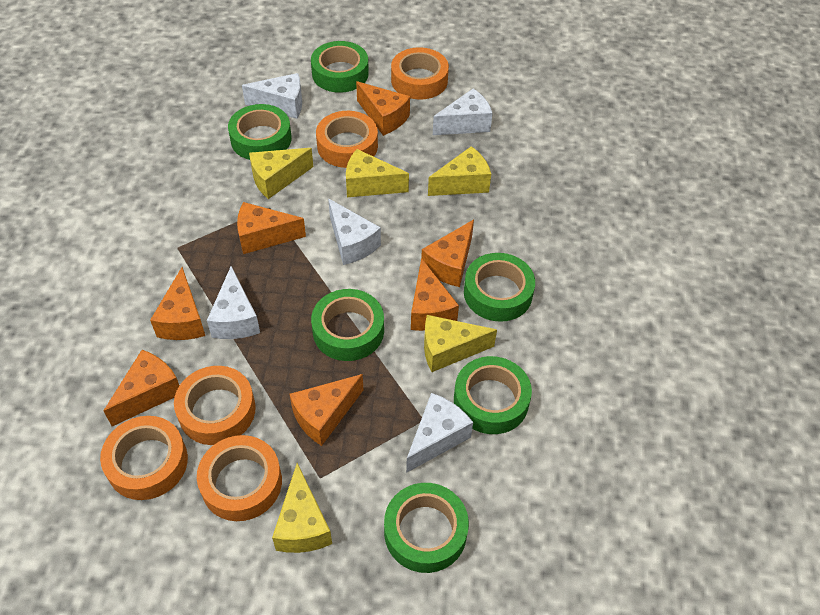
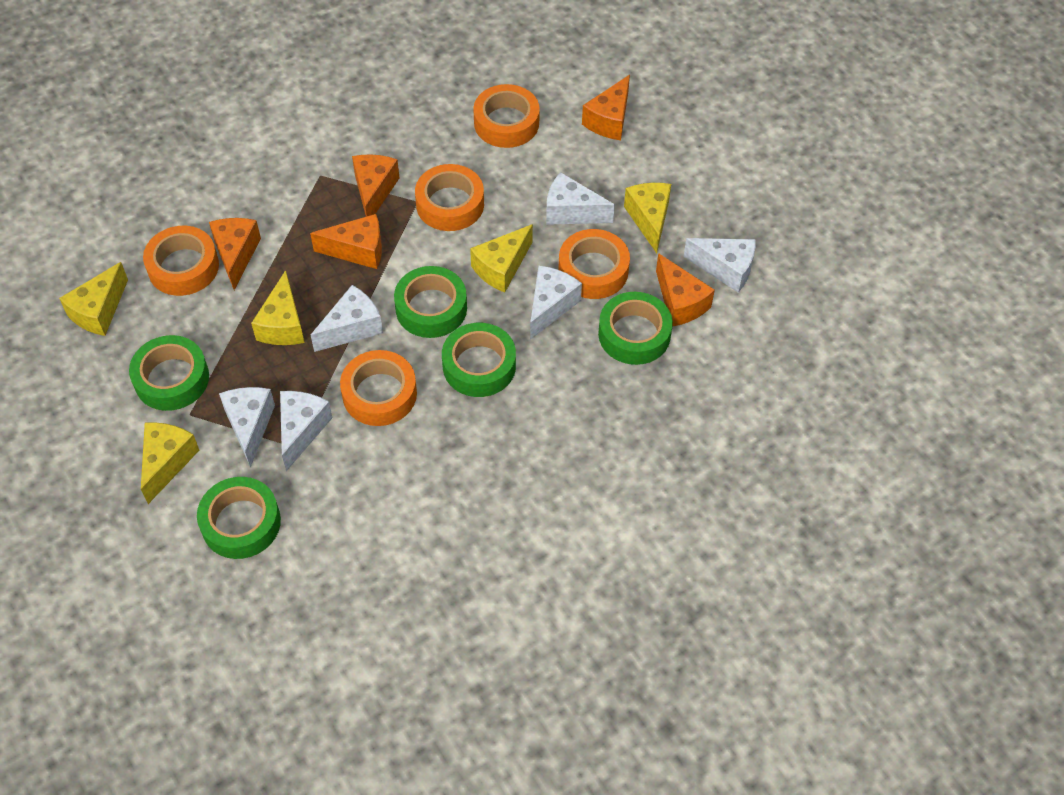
green tape: [228,104,291,160] [311,41,369,93] [311,289,384,361] [384,483,469,573] [454,356,532,434] [464,253,535,322] = 6 -> [129,335,209,411] [197,477,281,559] [394,266,467,338] [442,323,516,397] [598,292,673,365] = 5
orange cheese: [104,350,180,426] [150,267,205,340] [237,202,306,254] [289,374,363,446] [356,81,410,136] [411,258,459,331] [421,219,474,287] = 7 -> [209,218,261,290] [310,214,382,269] [352,154,399,217] [582,75,630,140] [656,253,715,327] = 5
white cheese: [207,266,260,339] [242,73,302,119] [328,199,381,265] [406,393,473,473] [433,88,493,135] = 5 -> [219,387,275,467] [280,391,332,471] [311,285,383,352] [530,266,582,340] [546,172,615,225] [683,238,756,293] = 6

